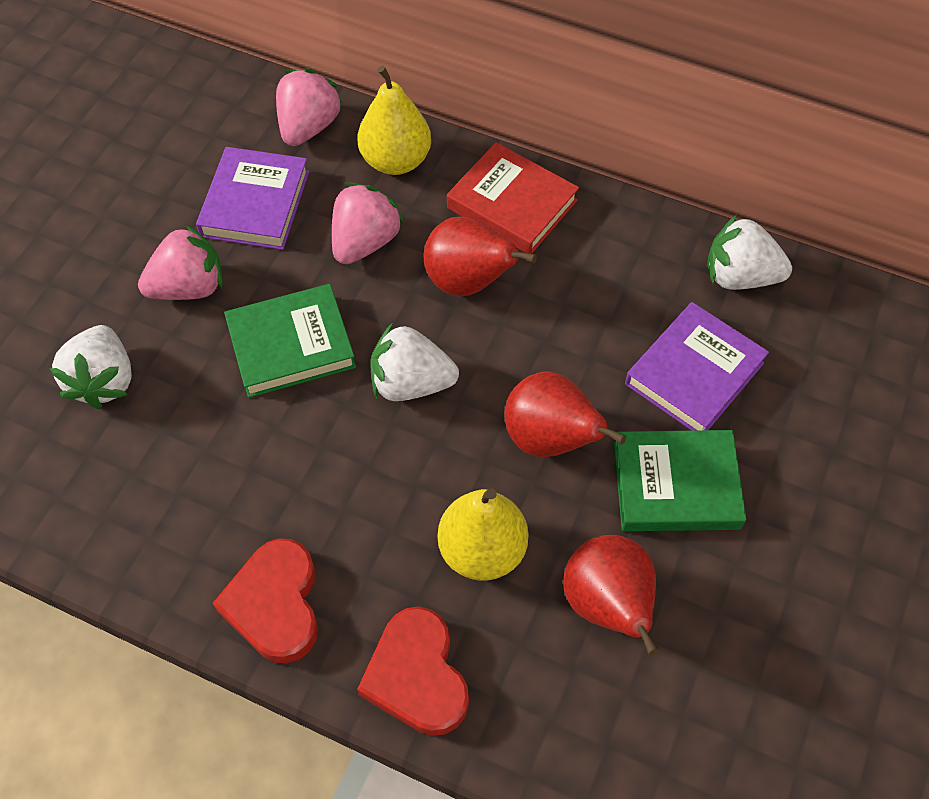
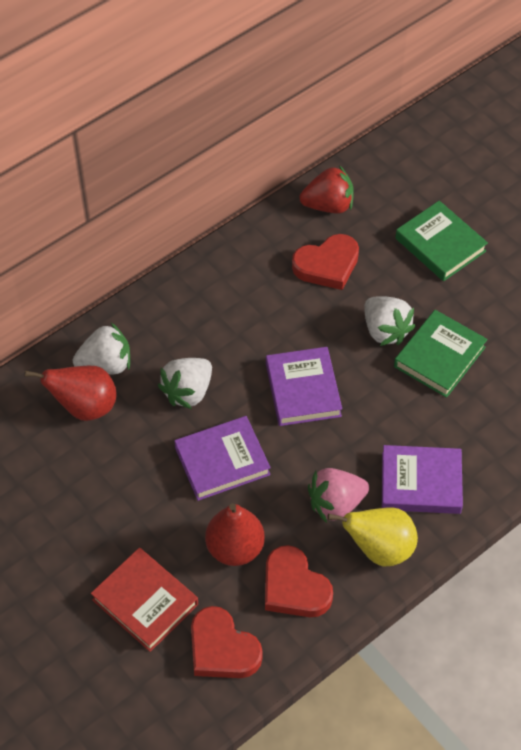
pink strawberry: [138,224,223,300] [276,68,343,146] [332,183,404,264] = 3 -> [308,468,369,523] = 1
purple book: [196,147,309,250] [625,302,769,431] = 2 -> [175,416,271,501] [266,347,342,426] [382,445,463,514] = 3
red heart: [213,538,318,664] [357,607,469,736] = 2 -> [191,606,263,678] [265,545,333,617] [292,234,359,290] = 3
red pear: [424,217,537,296] [504,371,627,457] [563,535,659,656] = 3 -> [25,366,117,421] [205,503,265,566] = 2
red strawberry: none = 0 -> [299,165,354,213] = 1
yellow pear: [358,65,431,175] [438,488,528,581] = 2 -> [327,507,418,566] = 1

